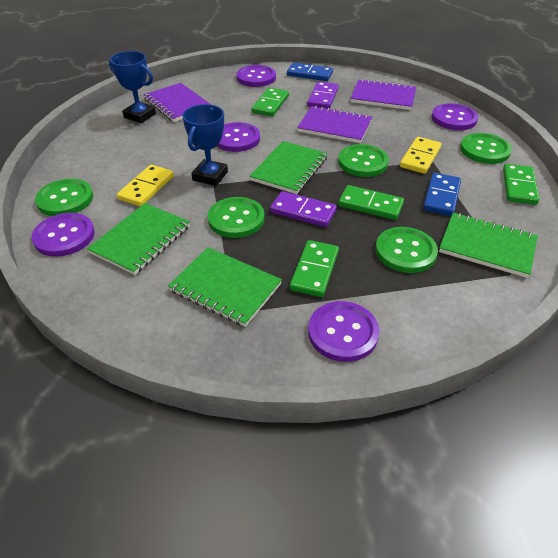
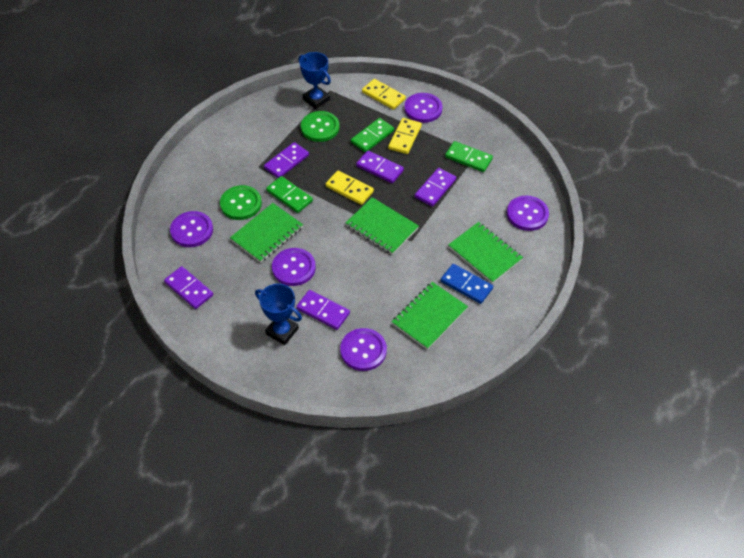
blue domino: [287,63,333,81] [423,173,461,216] = 2 -> [440,264,493,304] = 1
green button: [35,179,93,216] [208,197,265,238] [338,144,389,177] [375,227,438,273] [460,133,512,164] = 5 -> [220,185,262,220] [301,111,339,142] = 2
green domino: [251,88,289,117] [290,240,339,297] [338,185,404,220] [503,164,539,205] = 4 -> [266,176,313,213] [351,118,394,152] [445,141,493,172] = 3
purple domino: [270,191,337,227] [307,82,338,109] = 2 -> [164,266,213,309] [264,142,309,178] [296,290,350,330] [356,150,404,183] [415,168,456,207] = 5
purple notebook: [143,83,211,122] [297,105,372,143] [351,79,416,110] = 3 -> none = 0
yellow domino: [117,165,174,206] [400,137,442,174] = 2 -> [326,171,374,205] [362,79,406,110] [388,118,422,154] = 3

